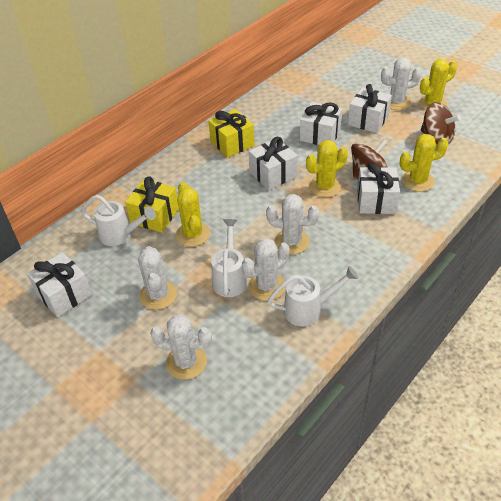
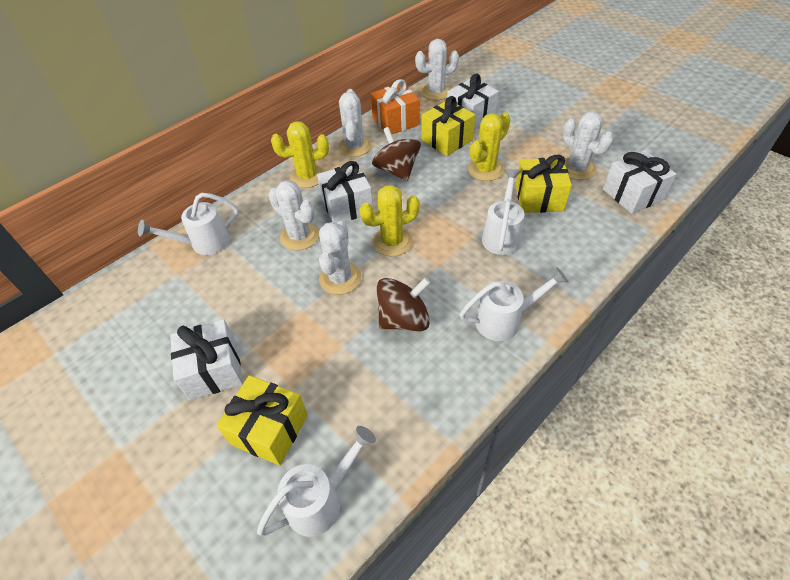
orange gift: none = 0 -> [371,79,420,134] = 1
white gift: [27,252,92,317] [249,137,298,190] [300,102,342,145] [348,84,392,133] [357,162,400,214] = 5 -> [170,319,243,401] [317,161,374,223] [447,74,499,129] [603,150,676,214] = 4
white watering can: [81,195,156,246] [211,219,247,297] [267,266,359,326] = 3 -> [138,193,239,255] [257,426,376,537] [460,267,569,341] [482,169,524,255] = 4
yellow cactus: [176,182,211,247] [306,140,348,197] [400,134,448,192] [419,59,457,110] = 4 -> [271,121,329,188] [359,185,420,256] [468,112,511,181] = 3
yellow gift: [125,176,179,232] [208,109,255,158] = 2 -> [216,375,308,465] [421,96,475,156] [515,155,572,213] = 3

